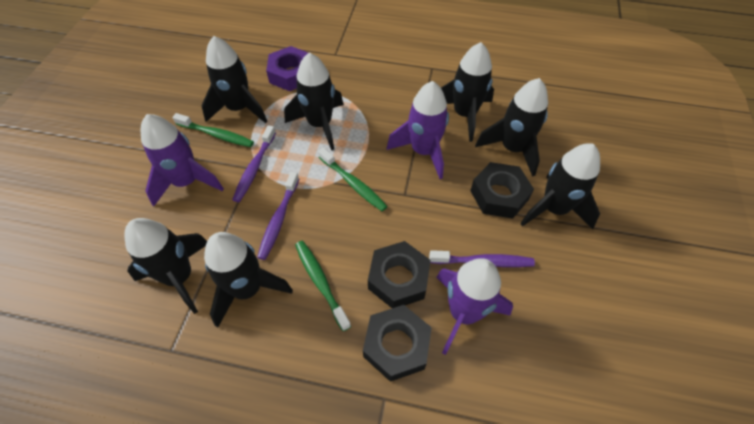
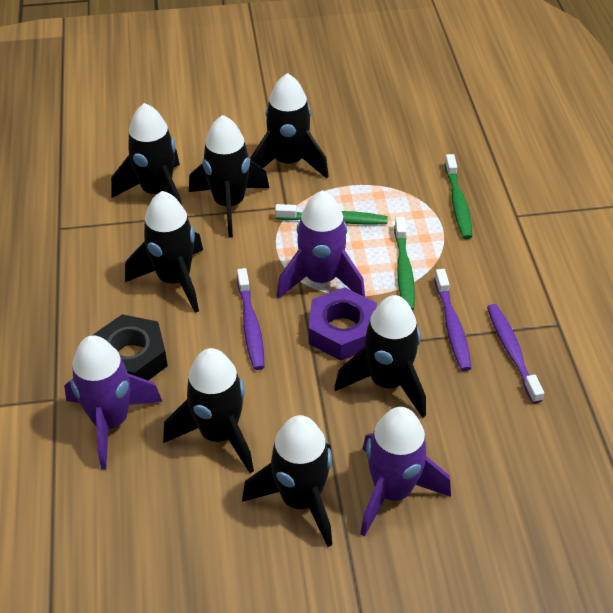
black nut: [363,305,432,382] [368,241,431,308] [470,162,534,219] = 3 -> [93,314,168,380] = 1

